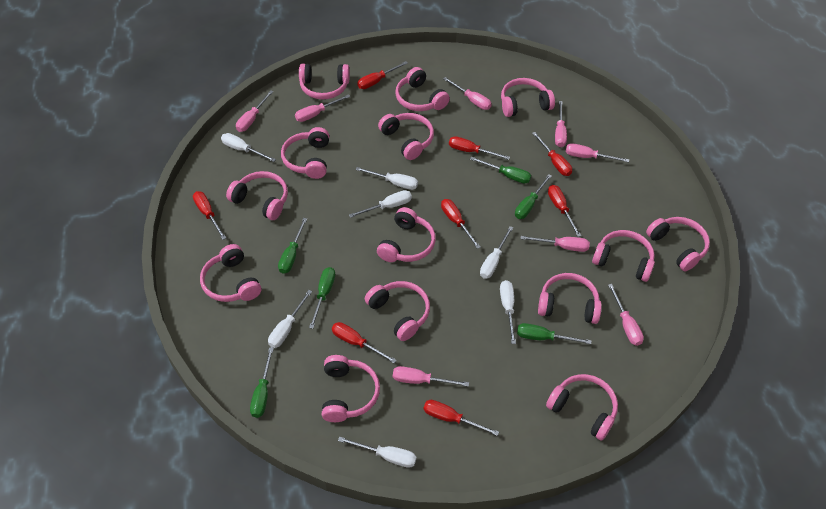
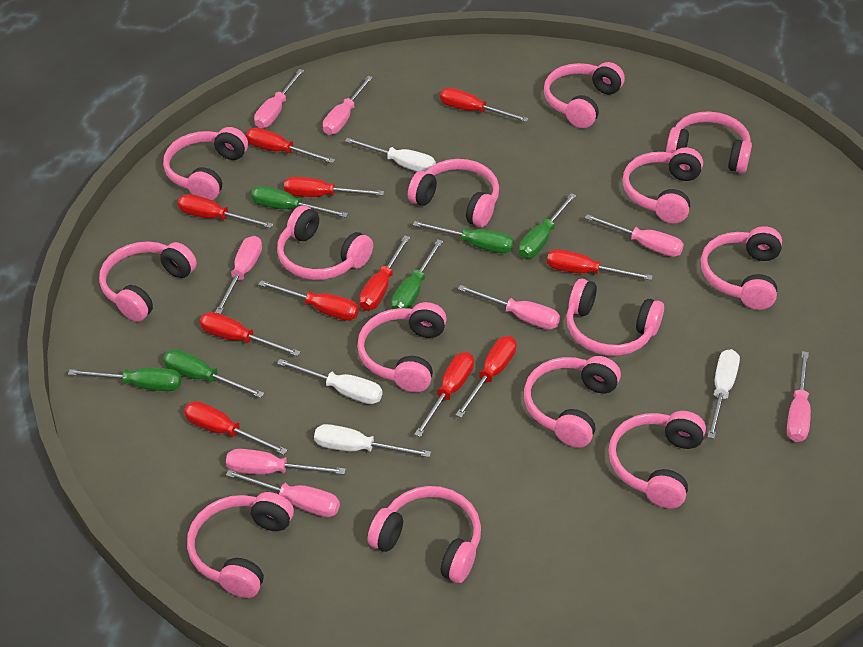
red screwdriver: [193,191,226,240] [332,322,397,363] [358,61,408,89] [424,400,499,436] [441,199,481,249] [449,136,510,160] [532,132,572,176] [548,185,581,237] = 8 -> [178,194,273,228] [184,401,287,455] [200,312,300,356] [246,128,335,163] [258,280,359,321] [284,177,384,197] [359,236,410,311] [414,352,474,437] [440,88,529,122] [456,336,517,418] [547,249,653,280] = 11
white screwdriver: [221,133,276,162] [268,290,312,348] [338,437,417,468] [349,190,412,218] [355,167,418,190] [480,226,513,279] [500,280,516,344] = 7 -> [277,359,383,404] [314,424,431,457] [345,138,436,172] [707,349,740,439] = 4

